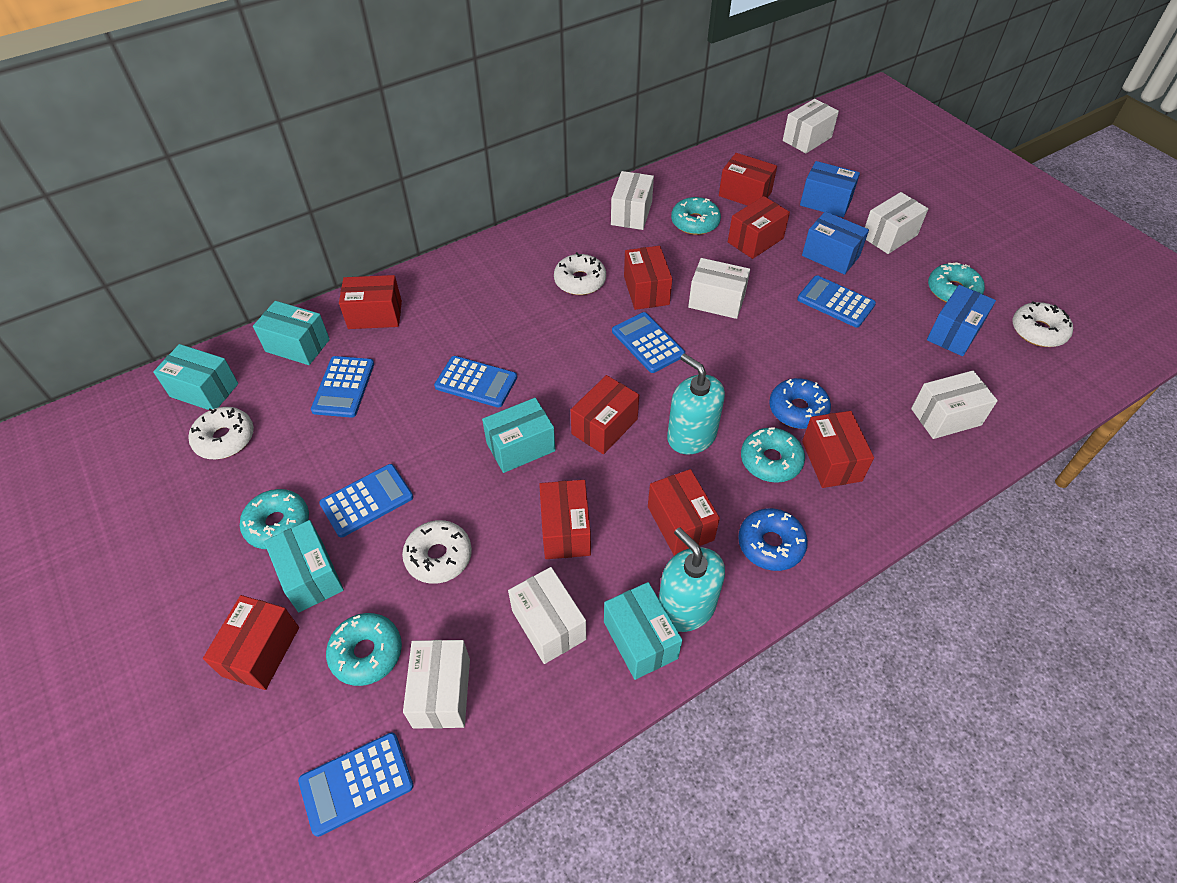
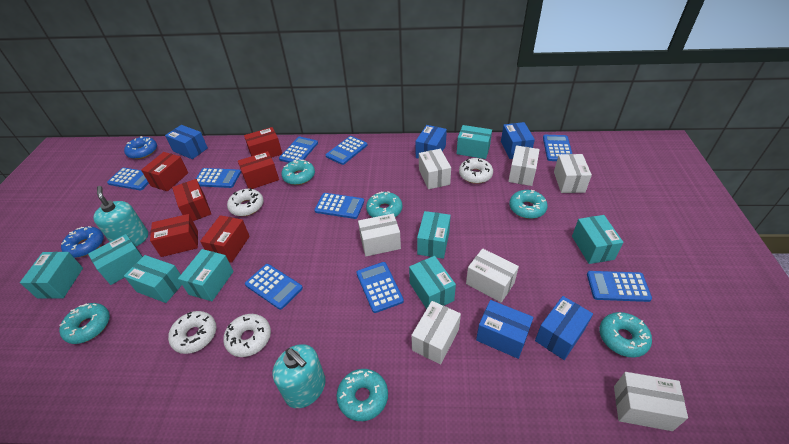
blue box: [800,161,860,217] [802,211,869,275] [927,285,996,356] = 3 -> [165,125,208,159] [415,125,447,159] [476,300,534,359] [501,122,535,159] [535,296,593,360] = 5
blue calculator: [298,733,414,837] [311,356,374,418] [319,464,413,538] [434,356,517,408] [612,312,685,373] [797,275,876,328] = 6 -> [107,167,149,190] [196,168,241,188] [245,264,303,310] [279,136,318,163] [314,193,364,219] [326,136,368,165] [356,262,404,313] [543,135,572,161] [587,271,652,302] = 9
red box: [203,595,299,690] [339,275,402,329] [539,480,591,559] [571,375,639,454] [624,246,672,310] [648,469,720,556] [719,153,777,206] [728,196,790,259] [802,411,874,488] = 9 -> [141,152,188,191] [150,214,198,257] [172,179,211,221] [200,215,250,263] [238,151,279,189] [244,127,282,158] = 6
turquoise box: [153,344,238,410] [253,301,330,365] [264,520,344,612] [482,398,556,473] [604,582,682,680] = 5 -> [20,252,83,299] [88,234,143,285] [124,255,182,303] [178,249,234,301] [409,256,456,309] [417,211,451,259] [457,125,492,159] [572,215,624,264] = 8
turquoise donut: [240,489,309,549] [326,613,402,686] [671,197,721,235] [741,428,805,483] [928,262,985,303] = 5 -> [59,303,110,344] [281,159,315,185] [337,369,388,421] [366,192,402,217] [509,190,548,219] [599,312,652,358] = 6

